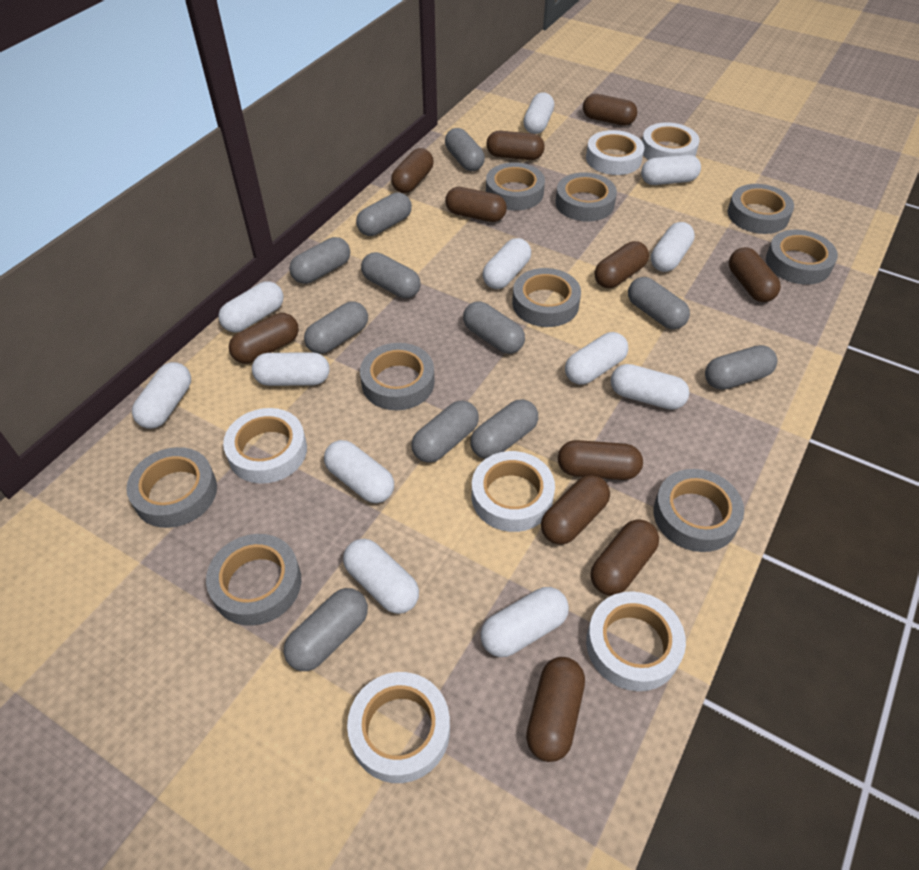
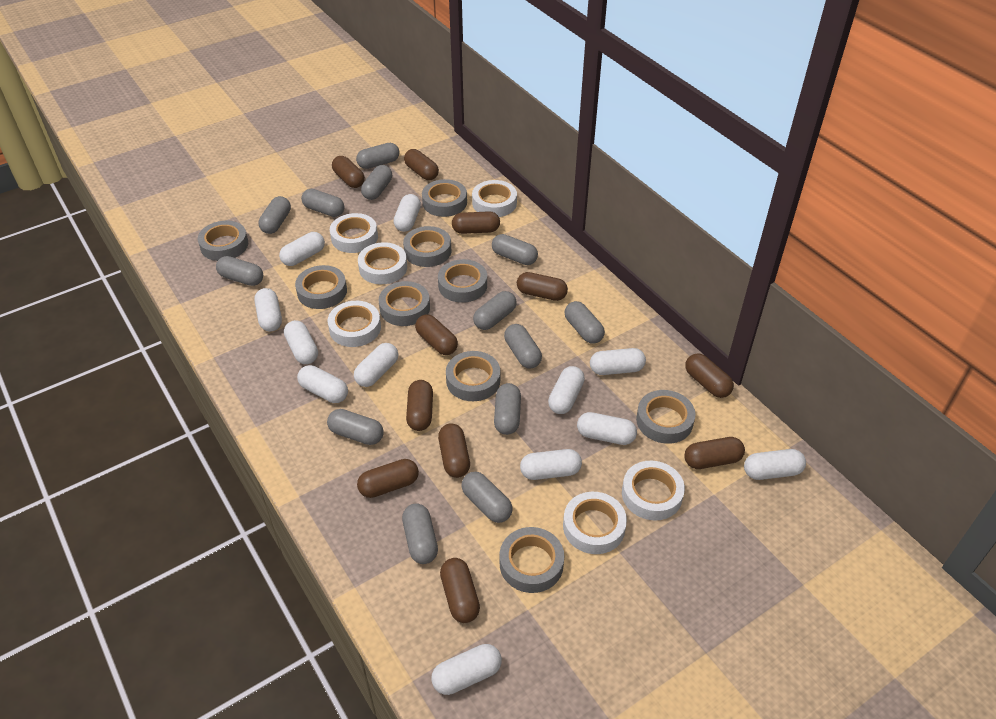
grey capsule: [284,588,368,671] [289,237,350,284] [304,301,368,354] [356,192,412,236] [361,252,421,298] [412,400,479,463] [445,128,485,171] [463,301,525,354] [470,399,538,459] [628,277,690,330] [705,345,777,390] = 11 -> [216,256,263,286] [258,196,291,234] [301,189,344,217] [327,409,383,445] [356,143,399,169] [361,165,392,200] [402,503,438,564] [461,472,513,523] [473,291,517,330] [492,234,538,265] [494,383,521,435] [504,324,542,368] [565,301,605,344] = 13

